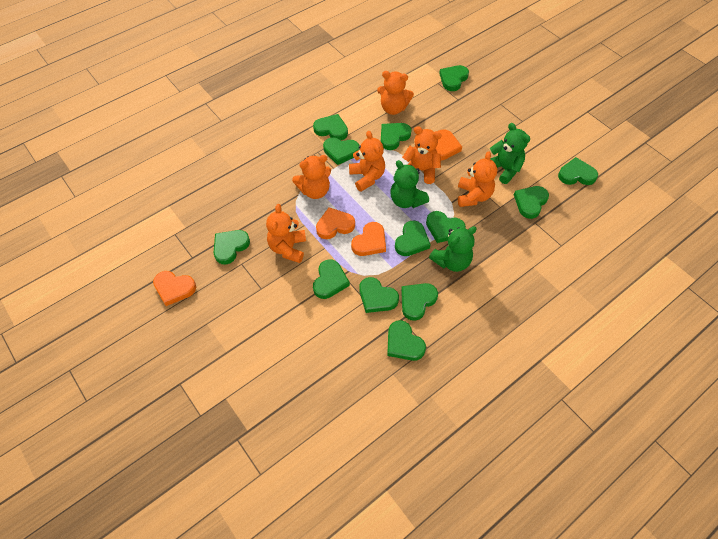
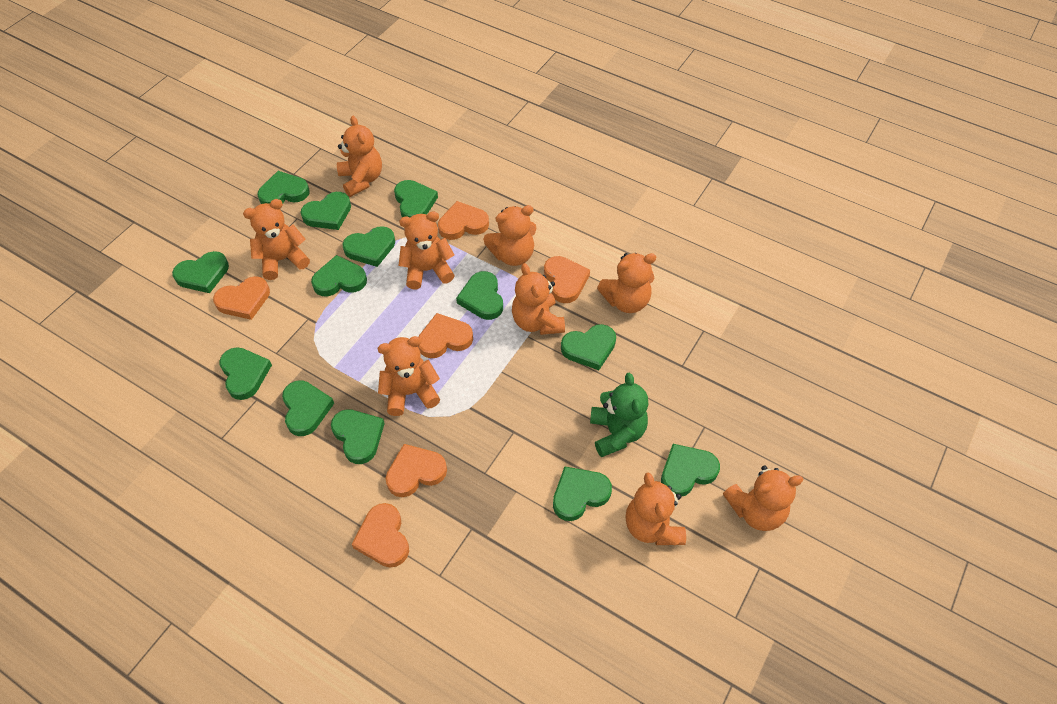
green teddy bear: [390,160,429,208] [429,226,477,272] [490,123,530,184] = 3 -> [590,373,648,457] = 1
orange heart: [153,271,196,306] [316,207,355,239] [351,222,386,256] [436,129,462,161] = 4 -> [213,276,270,320] [351,503,409,568] [386,444,447,497] [418,313,473,358] [438,201,489,240] [544,256,590,303] = 6
orange teddy bear: [266,204,306,263] [292,155,331,199] [349,131,385,192] [377,71,414,115] [402,126,441,184] [458,151,497,207] = 6 -> [243,199,310,280] [337,116,382,197] [378,336,440,416] [399,211,455,289] [483,205,536,266] [512,263,565,335] [597,253,656,313] [626,472,686,546] [723,465,804,531] = 9

